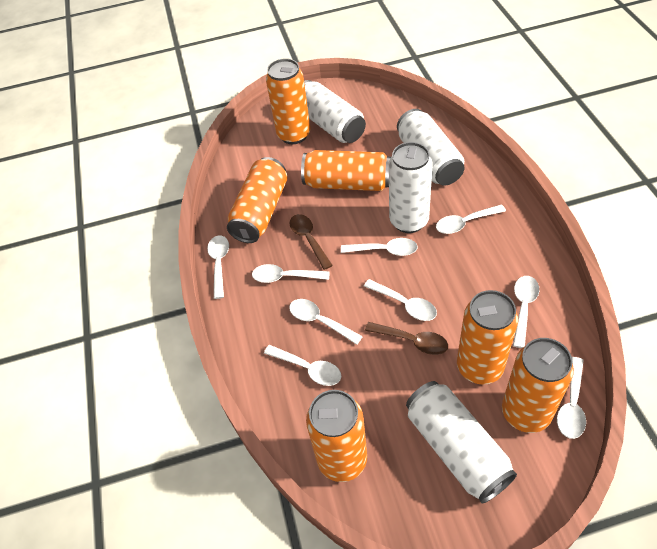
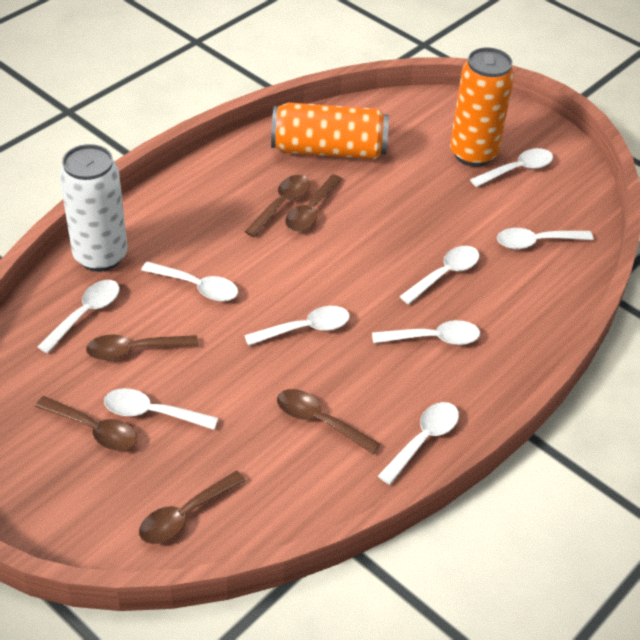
brown spoon: [290,214,333,270] [365,322,448,355] = 2 -> [35,396,137,451] [86,334,198,360] [139,471,246,544] [244,175,310,237] [277,389,381,454] [285,174,342,232] = 6
orange can: [227,157,287,243] [266,58,310,144] [301,150,391,191] [306,390,367,482] [457,290,518,384] [502,338,574,433] = 6 -> [271,102,389,159] [450,47,514,167] = 2
white can: [304,80,366,143] [389,142,433,233] [397,109,465,186] [406,381,517,503] = 4 -> [60,144,127,272] = 1

